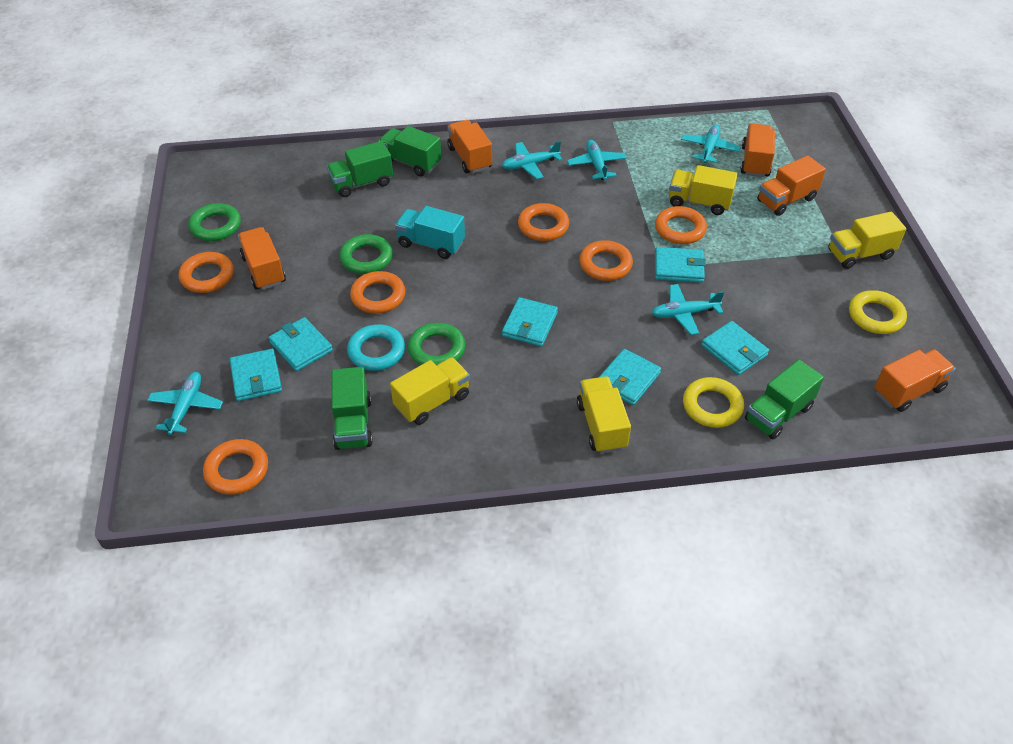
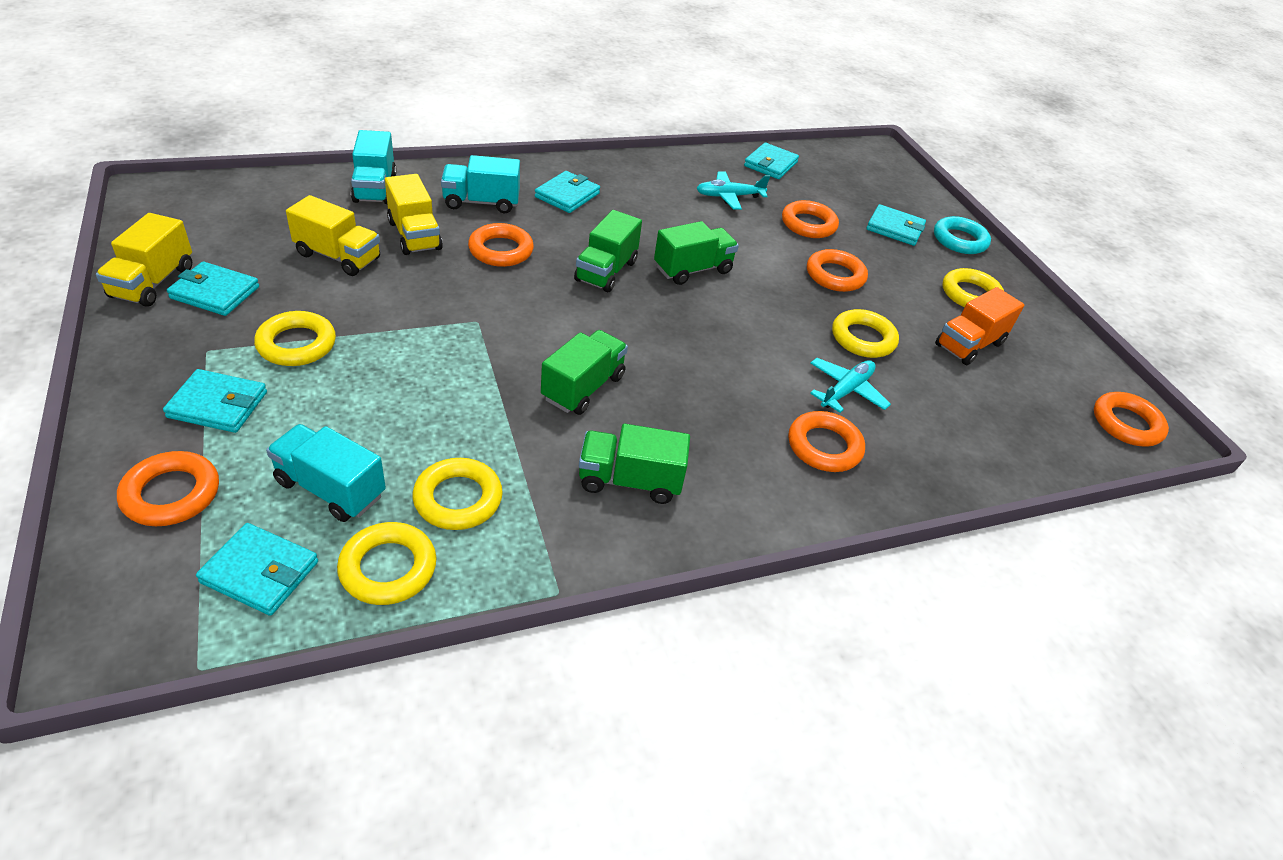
green ring: [188,203,241,241] [339,234,393,274] [408,323,466,365] = 3 -> none = 0
orange truck: [238,227,286,290] [447,120,492,173] [740,123,775,177] [757,155,826,216] [874,349,956,412] = 5 -> [935,287,1024,365] = 1
turquoise plane: [147,372,223,435] [502,141,562,179] [567,140,627,180] [652,284,724,335] [681,125,741,163] = 5 -> [696,171,770,210] [810,358,891,413] = 2
turquoise truck: [395,206,465,259] = 1 -> [266,424,386,522] [351,130,397,204] [441,155,520,213] = 3
yellow ring: [683,377,744,428] [849,290,907,334] = 2 -> [254,311,336,366] [337,522,437,605] [413,458,503,530] [832,309,899,358] [943,268,1004,307] = 5
yellow truck: [390,357,470,425] [577,376,631,453] [669,165,738,215] [828,212,906,269] = 4 -> [96,213,192,307] [286,195,380,276] [385,174,443,255] = 3

